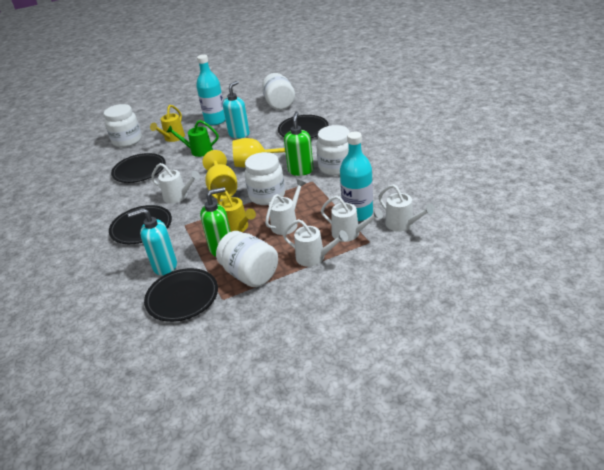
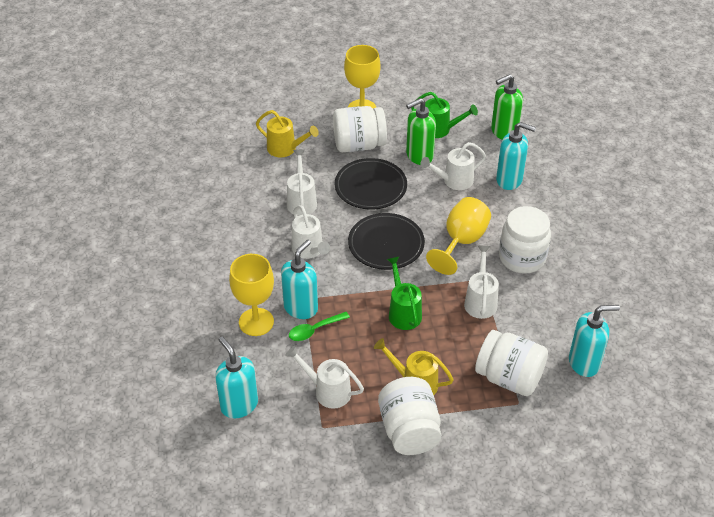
black plate: [109,205,172,244] [111,153,166,183] [144,268,218,322] [278,115,329,138] = 4 -> [335,158,407,210] [348,213,425,270] = 2
green spoon: none = 0 -> [289,312,350,341] = 1
green watering can: [166,120,219,157] = 1 -> [387,257,422,330] [411,92,478,138] = 2
turquoise bottle: [196,55,225,125] [340,132,373,221] = 2 -> none = 0
turquoise soap dispenser: [128,208,177,276] [223,81,250,138] = 2 -> [215,337,258,419] [281,240,318,319] [496,122,536,190] [569,305,620,377] = 4
white jar: [104,104,142,147] [216,231,278,287] [244,152,285,205] [262,73,295,110] [316,125,350,176] = 5 -> [333,106,387,152] [378,377,441,455] [475,330,548,396] [499,206,551,274] = 4
yellow goblet: [203,150,237,200] [232,138,285,168] = 2 -> [229,254,274,336] [344,45,381,109] [426,197,491,275] = 3

